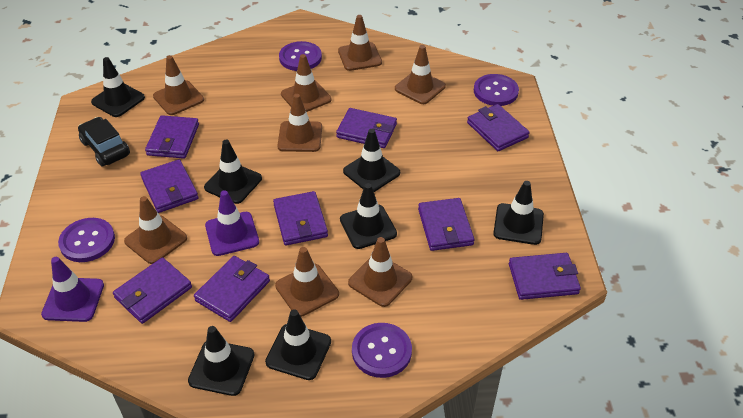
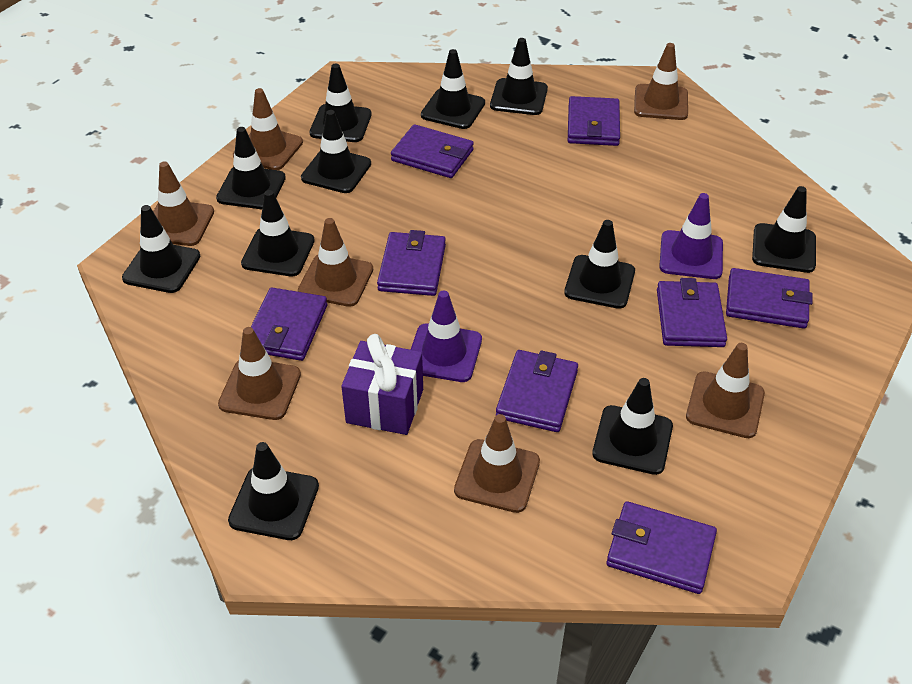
black car: [78,117,130,166] = 1 -> none = 0
black traffic cone: [91,57,145,117] [188,326,255,396] [204,140,262,204] [265,309,331,380] [340,183,397,249] [343,129,400,192] [493,181,544,245] = 7 -> [122,205,200,293] [216,127,286,209] [228,442,319,540] [241,190,315,276] [301,110,371,193] [310,64,372,142] [421,49,485,129] [490,38,548,115] [564,220,635,309] [592,378,673,475] [752,186,816,273] = 11
brown traffic cone: [124,196,187,264] [153,55,204,115] [275,247,339,317] [277,94,322,152] [281,54,332,112] [338,15,382,71] [348,237,412,307] [395,45,446,104] = 8 -> [153,161,214,246] [218,327,301,420] [233,88,303,170] [298,218,373,307] [454,414,540,513] [634,43,688,120] [686,343,765,438] = 7
purple button: [58,218,115,262] [279,41,322,71] [352,323,412,378] [474,74,519,106] = 4 -> none = 0
purple gift: none = 0 -> [341,334,423,435] = 1
purple wallet: [113,257,192,324] [140,160,199,213] [145,115,199,159] [194,256,270,322] [273,191,328,246] [336,108,397,148] [418,198,474,251] [467,104,530,151] [509,253,581,300] = 9 -> [251,288,327,361] [377,230,446,296] [391,124,474,178] [496,350,578,432] [568,96,620,146] [606,501,717,594] [657,278,727,347] [726,268,813,329] = 8

